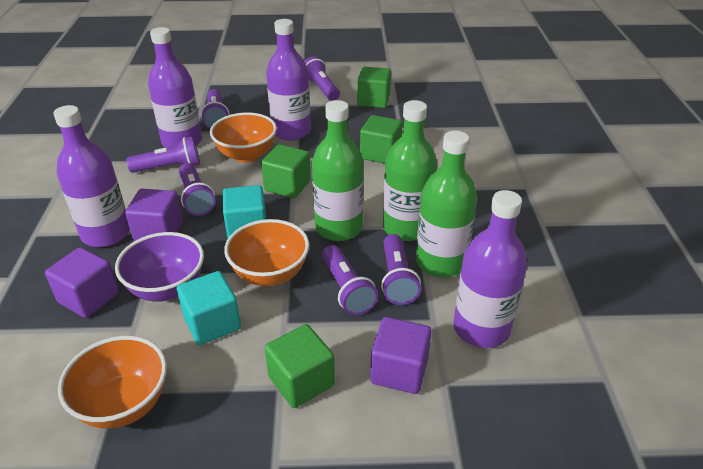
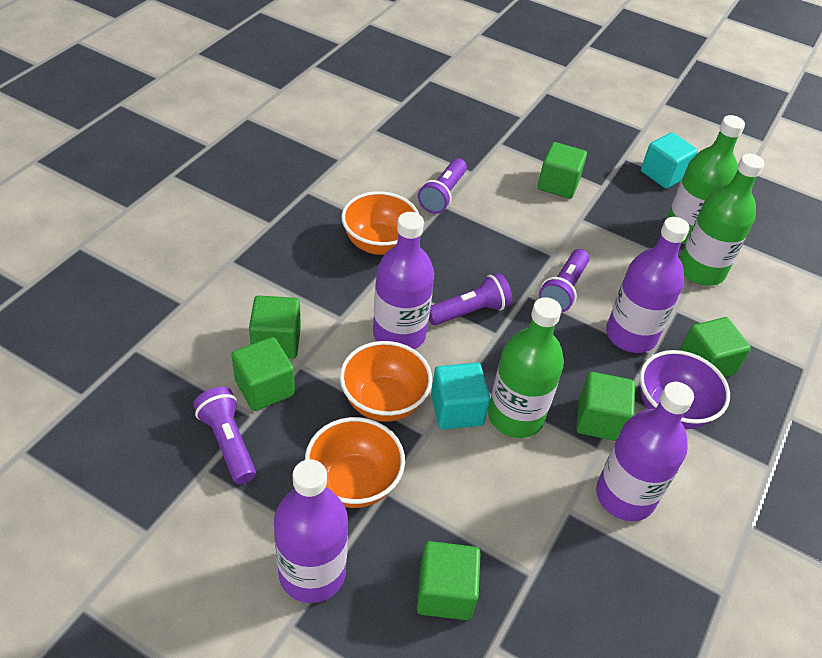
green cube: [261,144,311,198] [264,324,335,408] [357,67,391,108] [360,115,402,164] = 4 -> [231,337,295,411] [249,295,301,359] [417,541,481,620] [538,142,587,199] [576,372,635,441] [679,317,751,377] = 6
purple cube: [45,247,119,318] [125,189,183,241] [370,317,432,394] = 3 -> none = 0
purple flashlight: [126,137,200,173] [179,163,216,216] [201,89,230,129] [304,56,340,101] [322,245,378,315] [381,234,421,305] = 6 -> [193,387,256,484] [418,158,467,214] [429,273,512,325] [539,249,590,313] = 4

